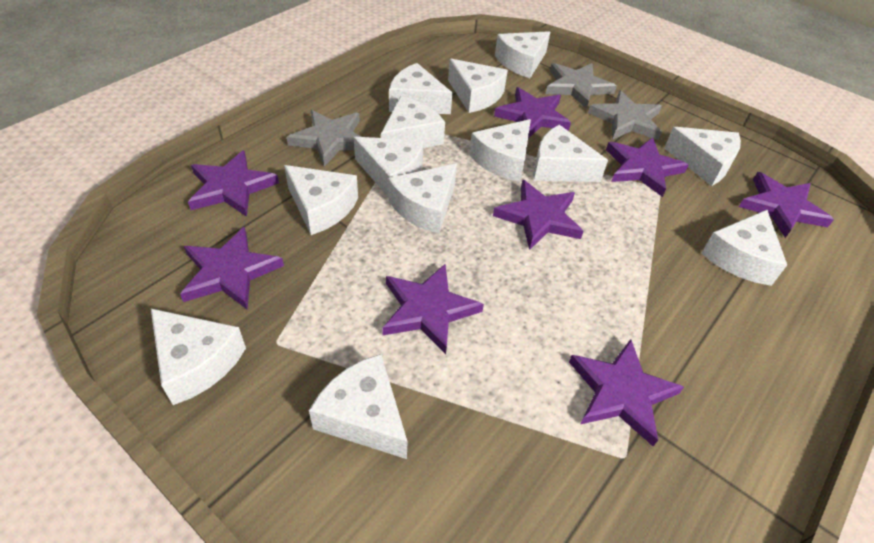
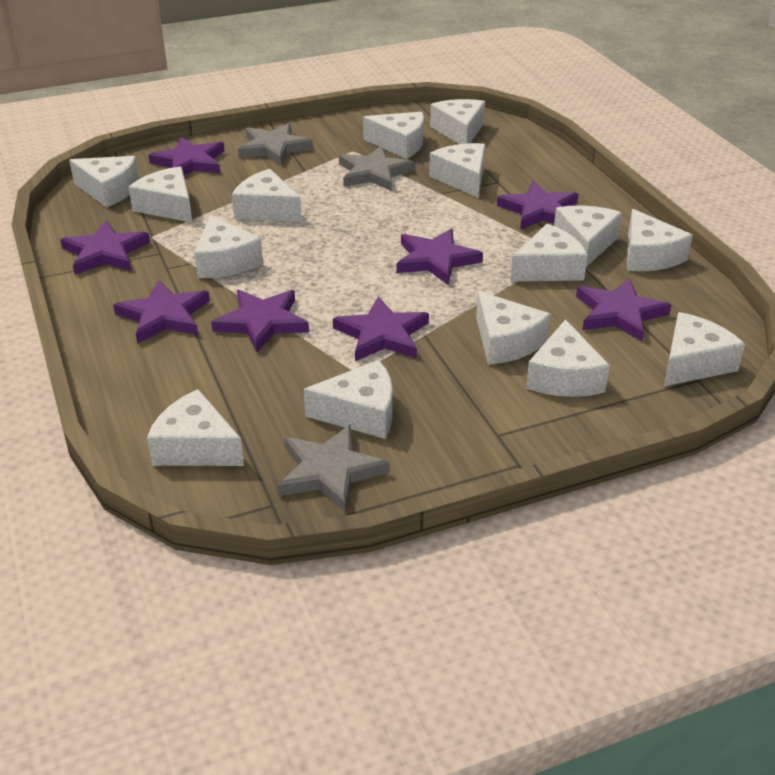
white cheese: [151,309,246,405] [284,165,358,235] [309,354,408,459] [354,137,424,198] [381,96,445,148] [388,163,457,234] [389,63,453,114] [448,59,508,113] [469,119,531,182] [495,31,550,78] [533,125,608,182] [664,127,741,186] [701,210,787,286] = 13 -> [69,156,139,207] [129,166,192,223] [147,389,244,466] [194,215,263,278] [232,169,302,222] [304,360,393,439] [363,112,424,159] [429,143,485,198] [430,99,485,144] [476,291,551,365] [510,224,588,281] [526,319,610,397] [554,205,622,267] [627,209,693,271] [664,312,745,386] = 15

